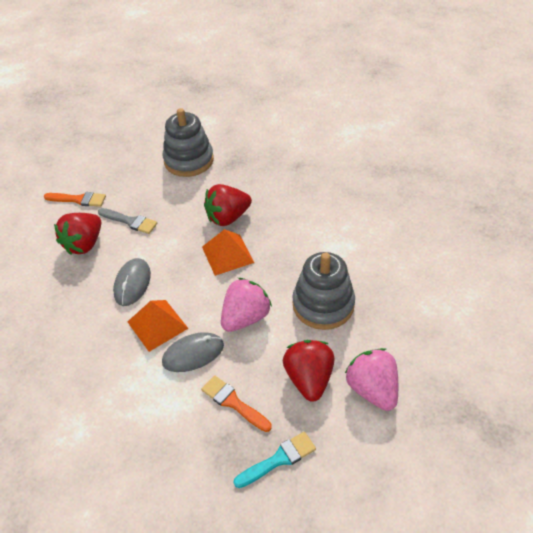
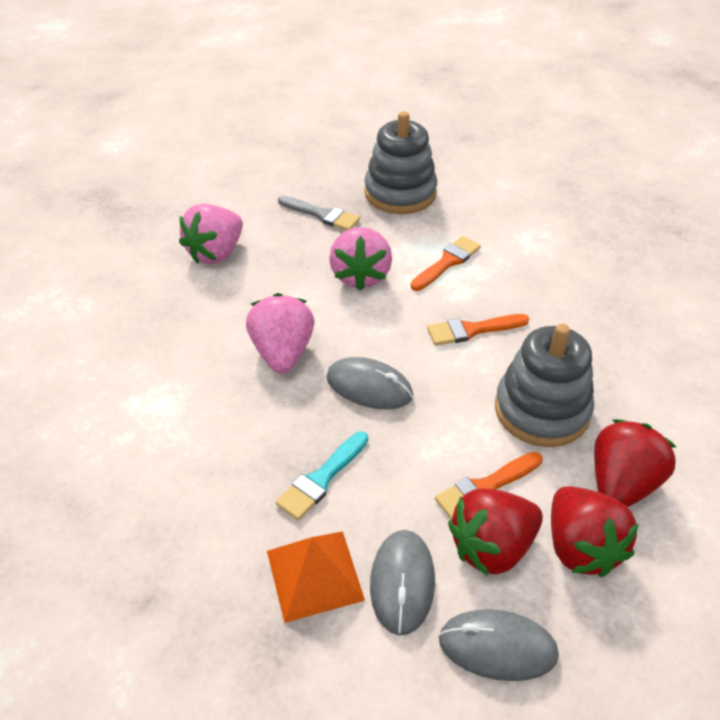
grey mouse: [113,258,151,306] [162,332,224,372] = 2 -> [326,357,413,409] [370,530,435,635] [439,609,559,681] = 3
orange brush: [44,192,106,207] [201,375,272,432] = 2 -> [411,236,481,291] [427,314,529,346] [435,452,543,520] = 3
orange pyramid: [128,300,189,352] [202,229,254,276] = 2 -> [267,531,365,623] = 1
pink strawberry: [221,278,272,332] [345,348,398,411] = 2 -> [179,204,243,264] [246,293,314,373] [329,227,392,291] = 3

